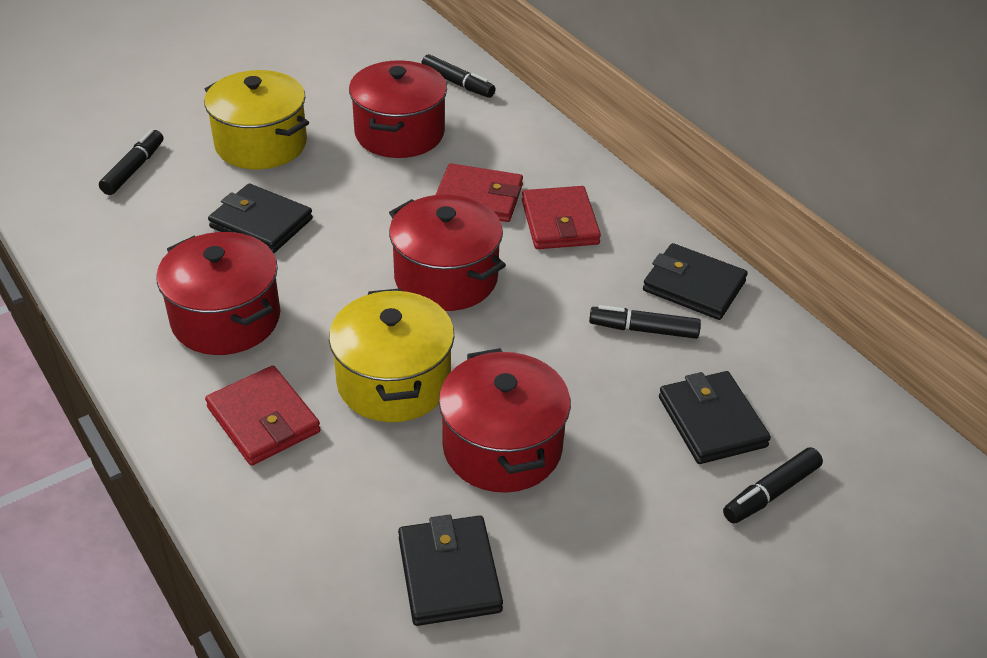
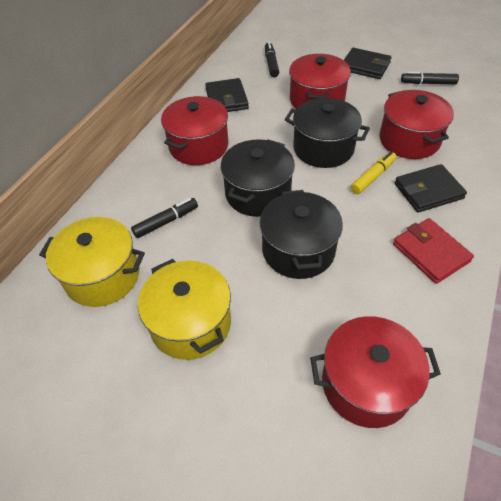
black marker: [99,129,164,195] [421,54,495,98] [589,305,701,339] [723,447,823,524] = 4 -> [131,198,198,238] [265,42,279,77] [401,72,459,84] = 3
black pot: none = 0 -> [221,139,295,217] [260,190,343,279] [285,98,370,168] = 3
black wallet: [208,184,313,253] [398,514,503,626] [643,243,748,320] [659,371,771,464] = 4 -> [205,78,249,112] [344,48,391,79] [395,164,467,213] = 3
red wallet: [205,366,321,466] [436,164,523,222] [522,186,601,249] = 3 -> [393,218,474,284] = 1
yellow marker: none = 0 -> [351,152,397,194] = 1

